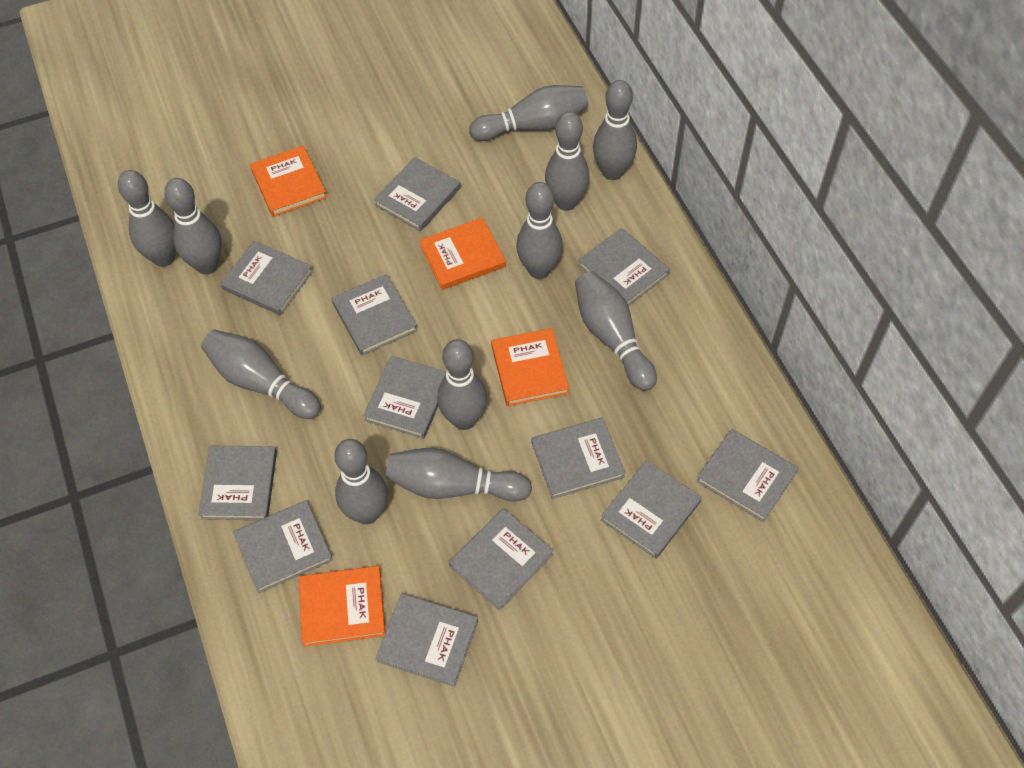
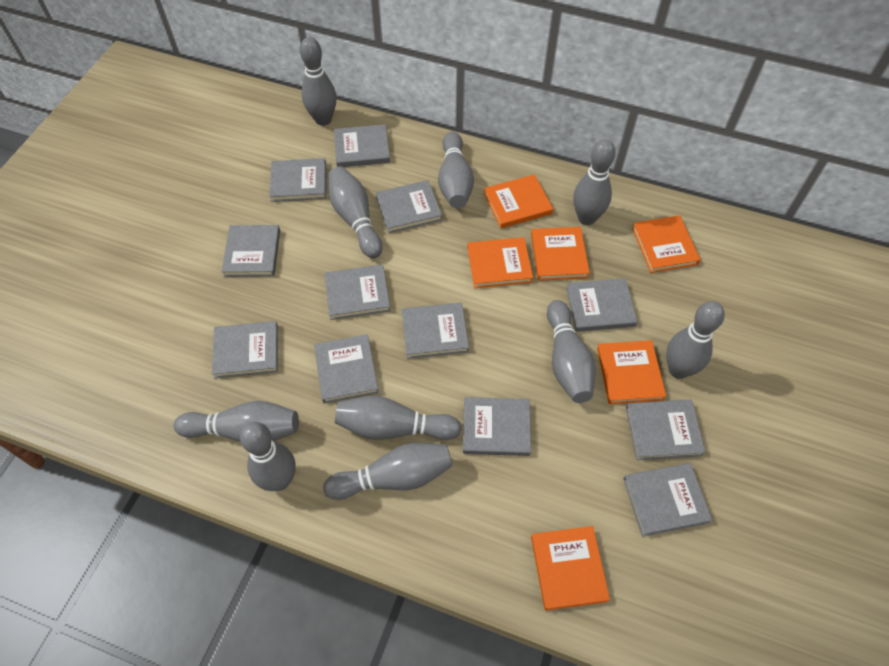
grey bowling pin: [118,170,176,267] [164,178,222,274] [201,330,321,419] [334,439,388,525] [386,448,532,502] [437,339,487,430] [469,85,588,141] [516,182,563,279] [545,111,590,211] [575,271,657,391] [593,80,637,180] = 11 -> [174,401,299,442] [240,422,296,491] [300,37,337,126] [323,443,453,500] [328,166,382,258] [335,396,462,440] [438,132,474,208] [547,300,596,403] [573,139,616,225] [666,301,725,379] = 10
orange book: [250,146,327,217] [299,566,386,647] [420,218,506,290] [491,328,569,406] = 4 -> [467,237,533,288] [484,175,553,228] [531,227,590,281] [531,526,610,611] [597,340,666,404] [632,215,700,273] = 6

